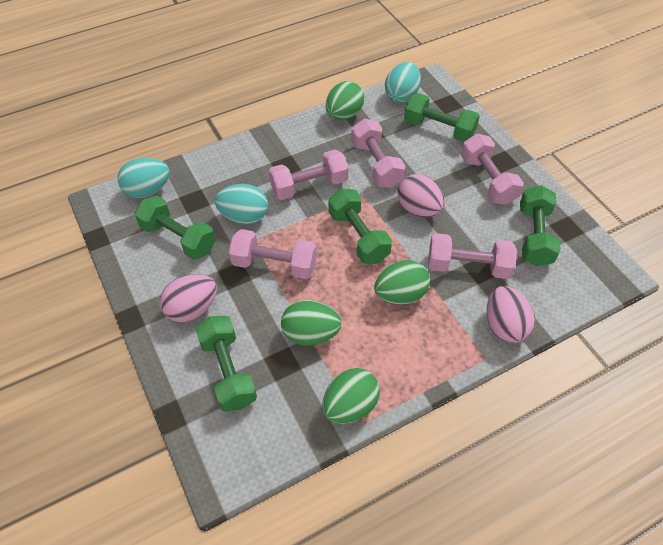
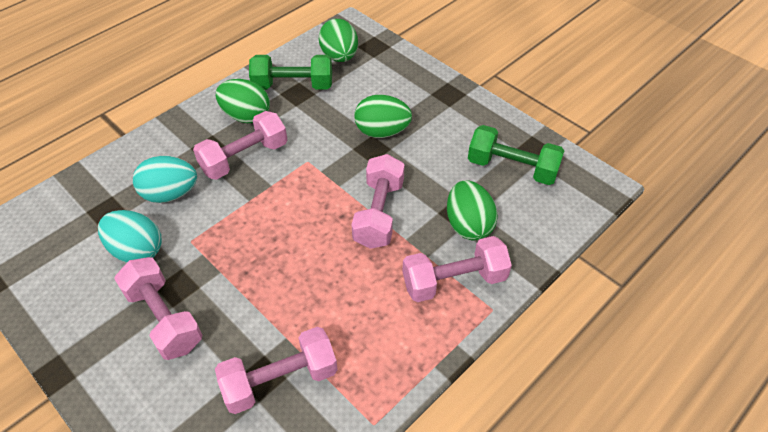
green dumbbell: [134,196,215,260] [195,316,257,412] [328,189,392,264] [404,93,480,142] [520,185,561,266] = 5 -> [249,55,332,90] [468,125,564,185] = 2
pink egg: [160,274,217,322] [398,174,445,217] [487,286,535,343] = 3 -> none = 0
turquoise egg: [117,158,170,198] [215,184,268,224] [385,62,421,103] = 3 -> [98,210,162,263] [133,156,197,203] = 2

